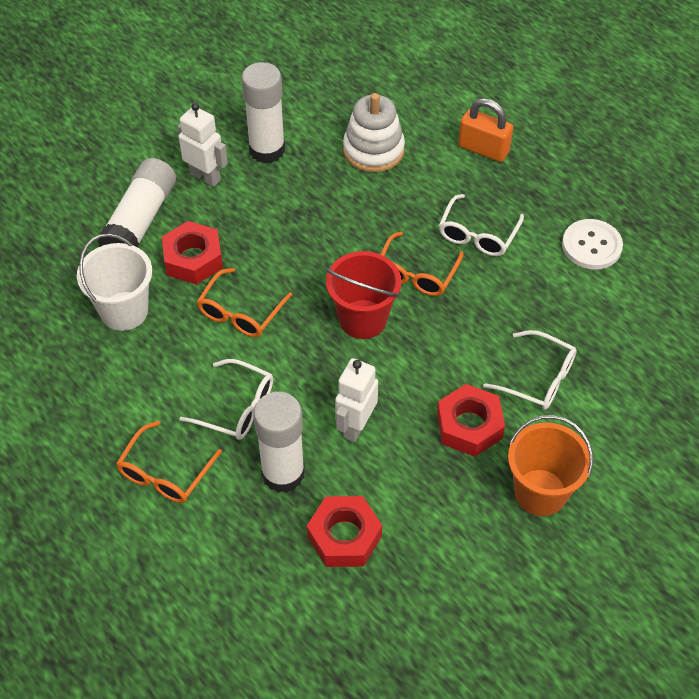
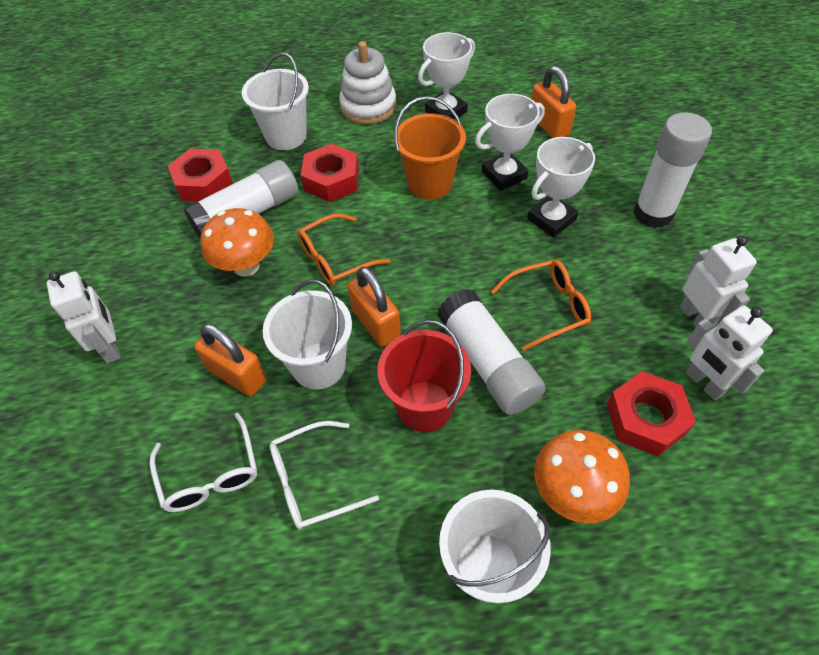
orange glasses: [116,421,222,503] [197,268,292,337] [381,232,464,296] = 3 -> [297,213,391,286] [491,260,591,351] = 2
orange mushroom: none = 0 -> [200,208,274,277] [534,430,630,523] = 2
orange padlock: [458,98,513,162] = 1 -> [194,324,266,396] [347,267,401,347] [531,66,576,138] = 3
white bucket: [77,234,152,331] = 1 -> [242,53,309,150] [263,279,352,389] [439,490,551,603] = 3
white button: [562,219,623,270] = 1 -> none = 0
white glasses: [179,359,273,440] [439,194,524,256] [483,330,577,410] = 3 -> [149,413,257,512] [269,421,379,529] = 2
white robot: [177,103,228,187] [335,358,378,442] = 2 -> [47,271,121,363] [680,236,757,329] [686,305,773,400] = 3
white trophy: none = 0 -> [418,32,475,120] [475,94,545,191] [527,137,595,237] = 3

